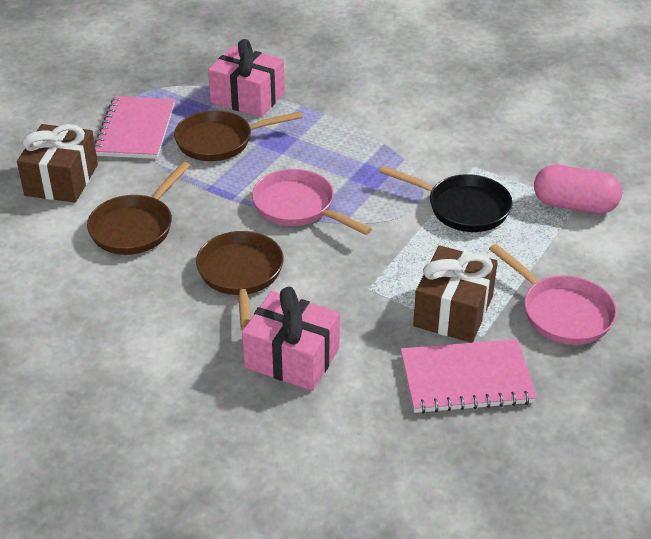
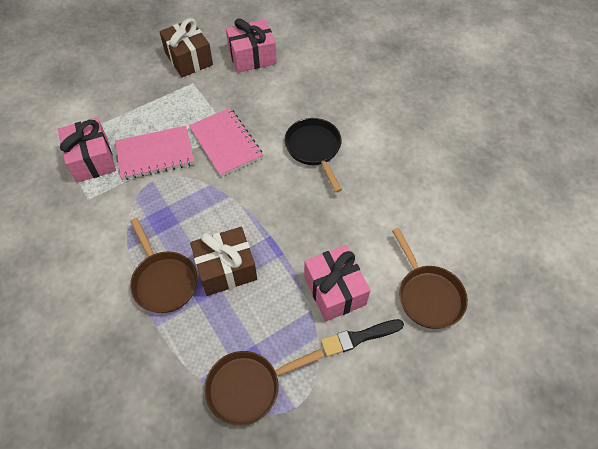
black brush: none = 0 -> [321,319,404,357] = 1
pink capsule: [534,165,622,214] = 1 -> none = 0
pink gift: [208,39,285,117] [242,287,340,391] = 2 -> [58,118,116,183] [226,18,277,73] [304,245,371,321] = 3
pink pan: [252,169,372,235] [489,244,617,345] = 2 -> none = 0

